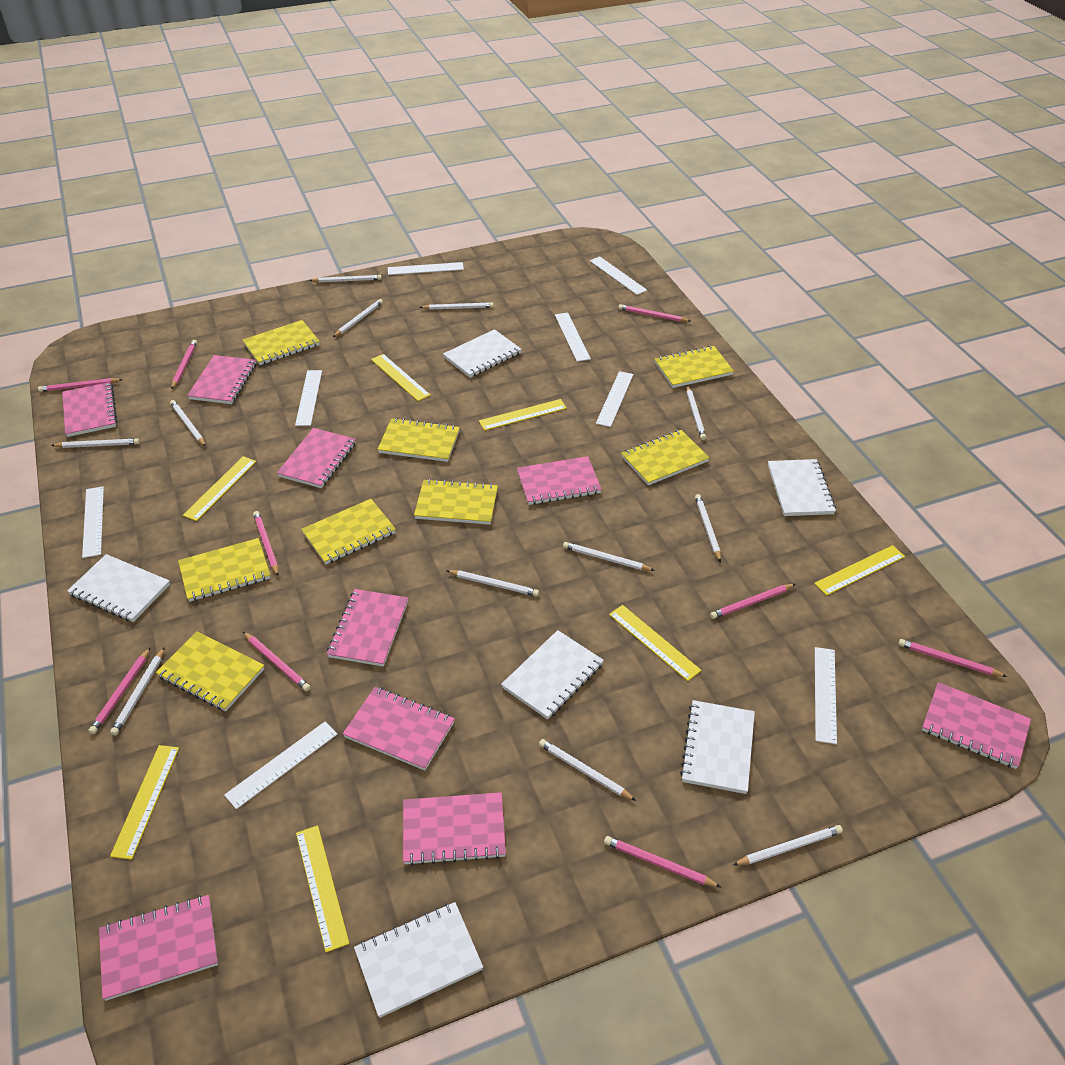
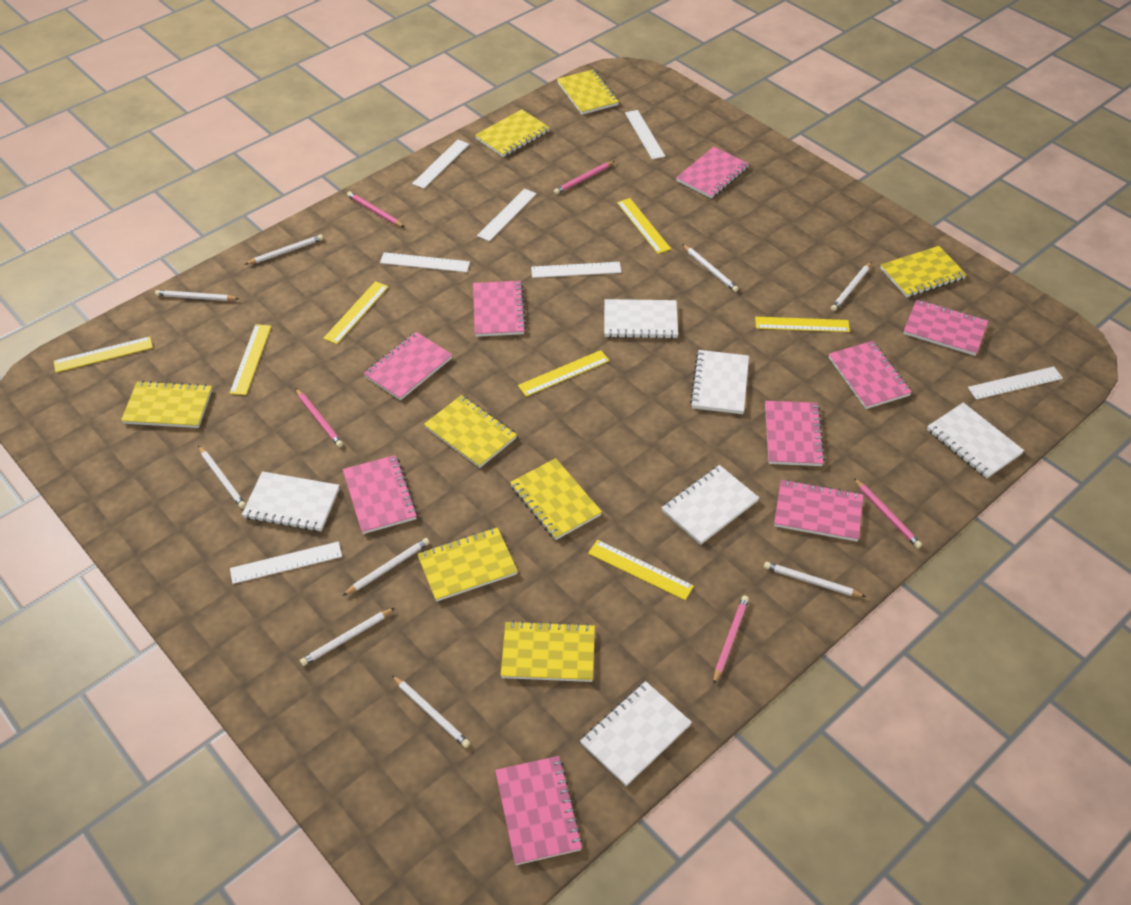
pink pencil: [38,378,123,392] [88,648,150,734] [171,340,197,390] [243,632,311,691] [253,511,278,576] [604,836,721,887] [618,304,690,322] [710,584,795,619] [898,639,1007,677] = 9 -> [295,388,343,447] [347,191,404,227] [554,161,615,194] [713,595,749,684] [854,478,922,548] = 5
white pencil: [51,438,140,448] [110,647,165,736] [170,400,206,447] [309,275,382,282] [333,299,383,337] [419,302,494,310] [446,570,539,596] [539,739,636,801] [563,542,655,571] [687,385,706,440] [695,494,721,562] [733,825,843,865] = 12 -> [155,290,239,301] [198,446,246,509] [245,234,323,264] [300,608,395,666] [343,538,430,596] [392,675,470,748] [682,244,739,292] [764,562,866,597] [831,262,872,311] = 9
white ruler: [82,486,104,558] [224,722,337,809] [295,370,322,426] [388,262,464,275] [555,313,591,362] [590,256,647,295] [596,371,633,427] [815,647,837,744] = 8 -> [230,541,342,584] [380,252,470,272] [412,140,469,189] [477,189,536,241] [531,262,621,278] [625,110,665,159] [968,367,1063,400] = 7

